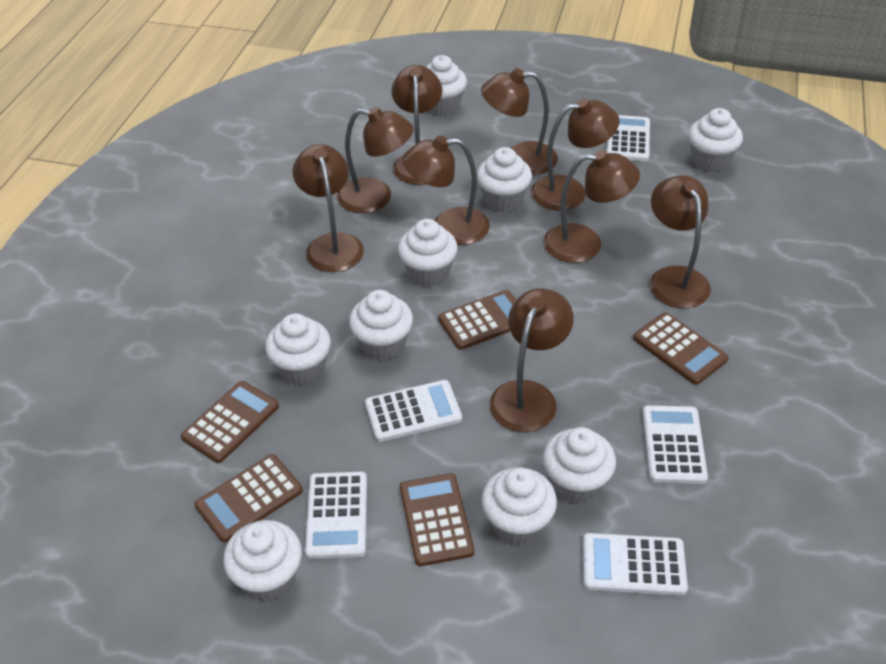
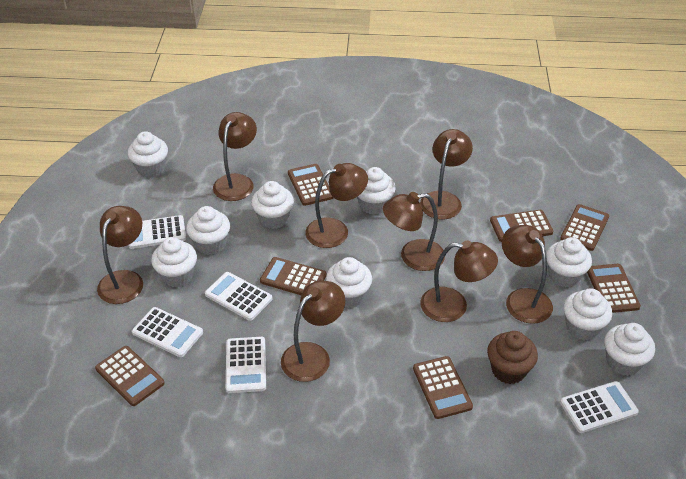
brown calculator: [181,381,279,463] [194,454,303,542] [400,473,474,566] [438,290,516,350] [633,312,729,385] = 5 -> [95,346,165,406] [260,257,327,295] [288,164,333,206] [413,356,473,419] [490,210,553,242] [560,204,609,251] [587,264,641,313] = 7
brown cupcake: none = 0 -> [487,331,538,384] = 1
brown lamp: [293,144,364,272] [337,107,414,213] [391,65,442,185] [403,135,490,245] [481,68,558,175] [490,288,574,432] [531,98,620,211] [543,150,640,263] [650,175,711,309] = 9 -> [97,206,143,304] [213,112,257,201] [281,281,345,382] [305,163,368,248] [383,192,445,271] [420,129,473,219] [420,241,498,322] [502,225,553,324] = 8

